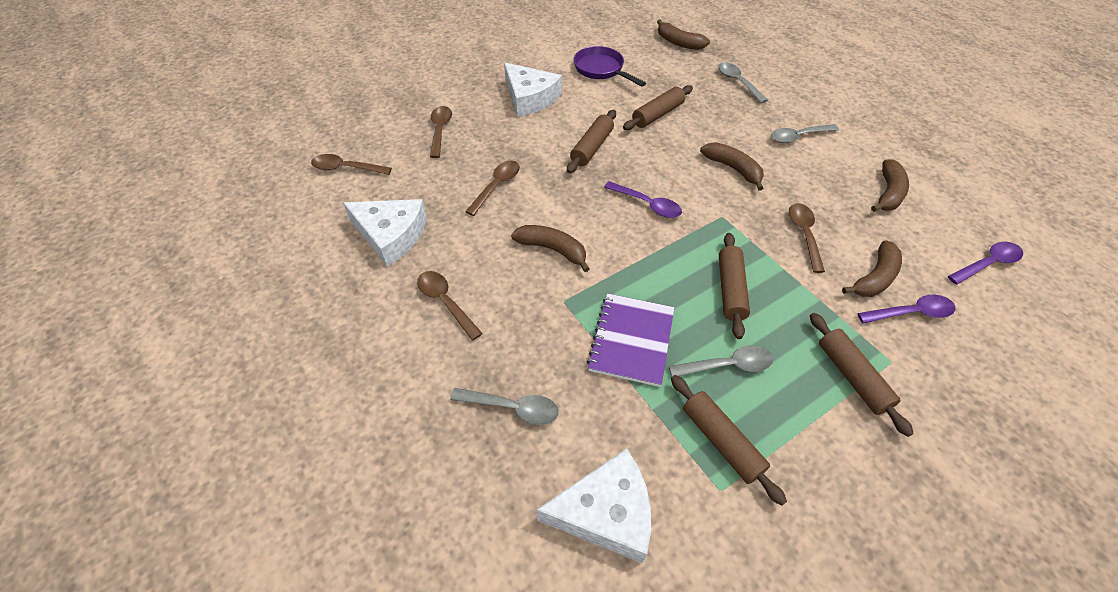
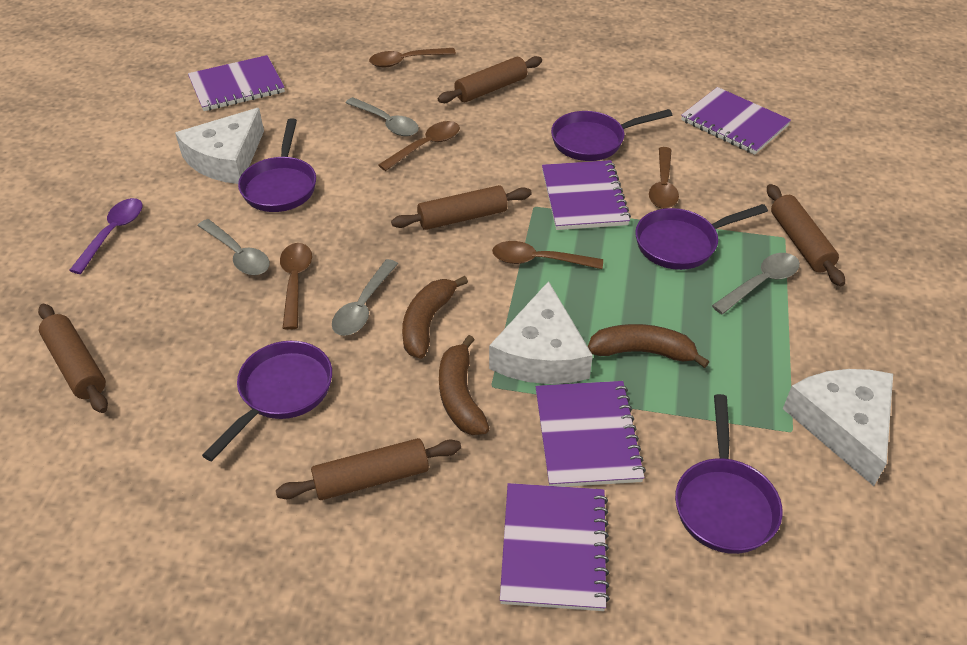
brown banana: [511,225,590,272] [657,19,710,50] [700,142,764,191] [842,240,902,297] [871,159,909,212] = 5 -> [402,276,468,359] [439,335,489,435] [588,324,709,368] = 3
purple notebook: [587,293,674,387] = 1 -> [188,55,285,111] [500,483,610,611] [536,381,646,487] [542,160,631,230] [681,87,791,155] = 5
purple pan: [574,46,646,86] = 1 -> [202,341,332,461] [238,118,316,212] [551,109,672,161] [635,204,768,270] [675,394,783,554] = 5
purple spoon: [604,181,682,218] [858,295,956,324] [948,242,1023,285] = 3 -> [69,198,143,274] = 1

